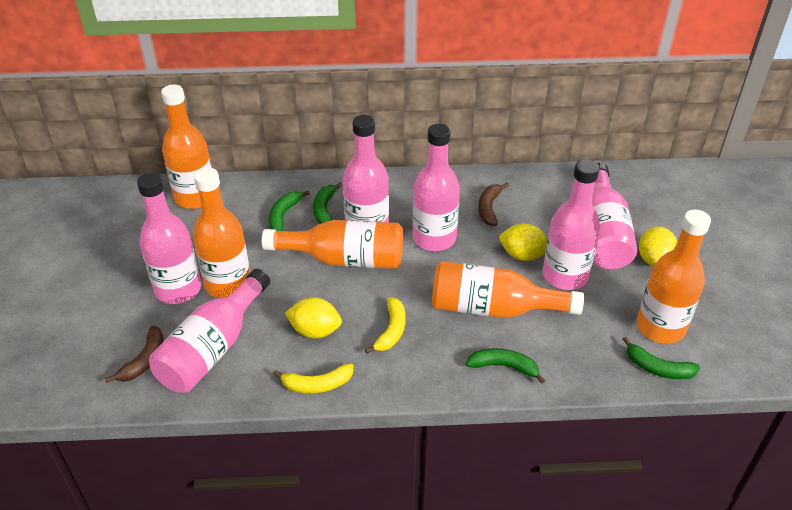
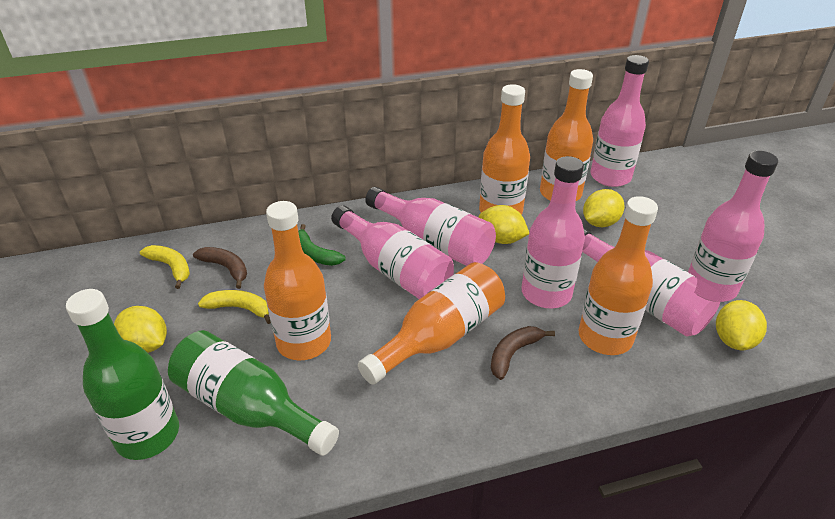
green banana: [269,191,310,231] [313,182,342,224] [466,348,545,384] [623,337,700,379] = 4 -> [298,224,346,266] = 1
green bottle: none = 0 -> [66,289,179,460] [168,330,339,456] = 2
yellow lemon: [285,297,342,339] [499,224,548,261] [639,226,677,266] = 3 -> [114,306,167,353] [479,205,529,244] [583,189,624,227] [716,300,767,350] = 4

